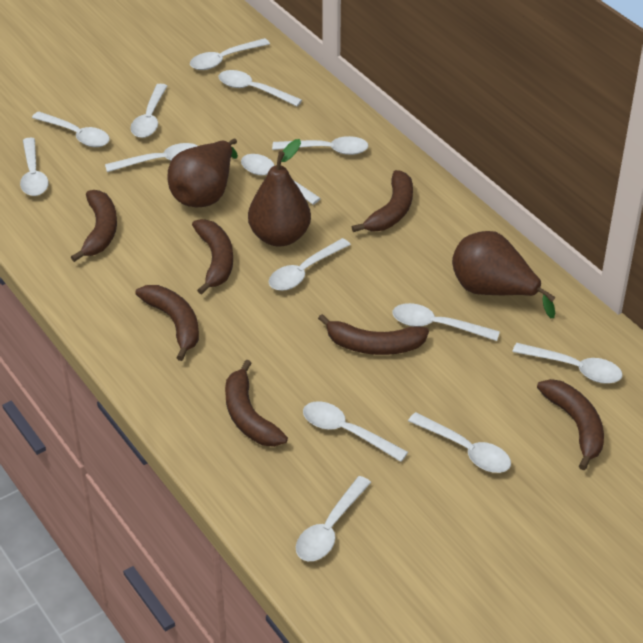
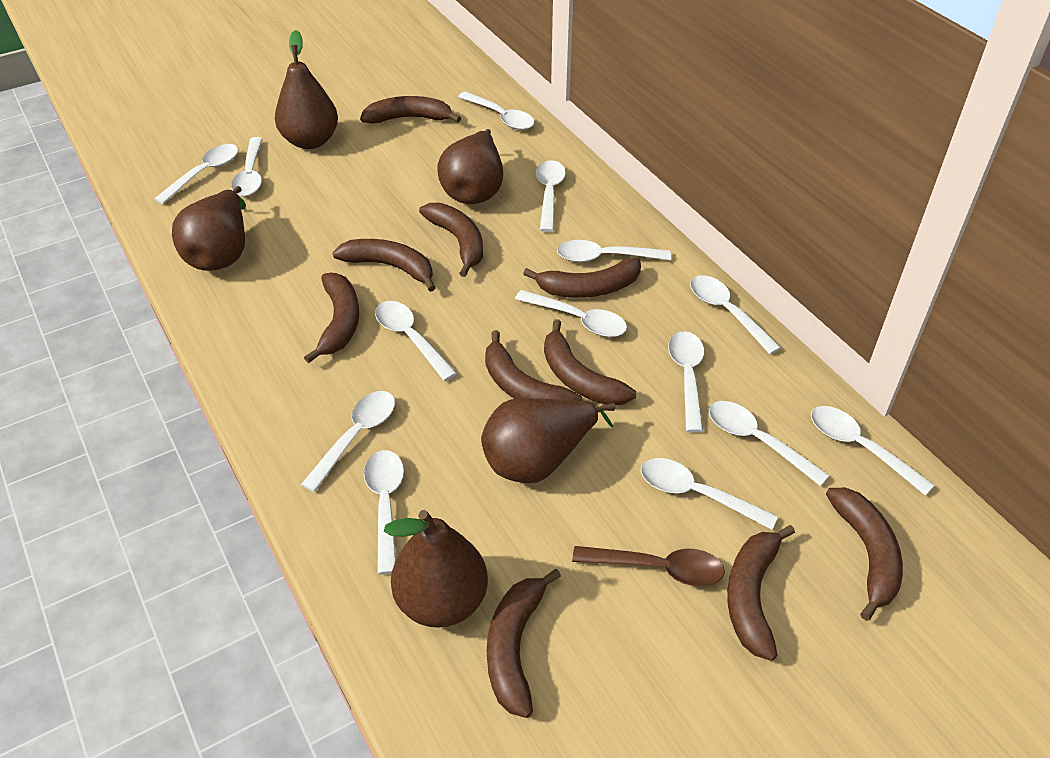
brown banana: [71,190,117,262] [135,285,199,361] [192,219,233,295] [225,360,288,447] [318,314,429,355] [352,170,413,232] [537,379,604,470] = 7 -> [304,273,359,363] [333,239,436,292] [360,96,461,124] [419,203,483,277] [485,330,582,401] [487,569,561,718] [523,258,641,298] [544,319,636,405] [727,525,795,661] [826,488,903,621] = 10
brown pear: [168,138,238,207] [248,139,311,246] [452,231,556,318] = 3 -> [172,186,246,271] [275,30,338,149] [384,510,488,628] [437,129,503,204] [481,398,616,483] = 5
brown spoon: none = 0 -> [572,546,725,587] = 1

